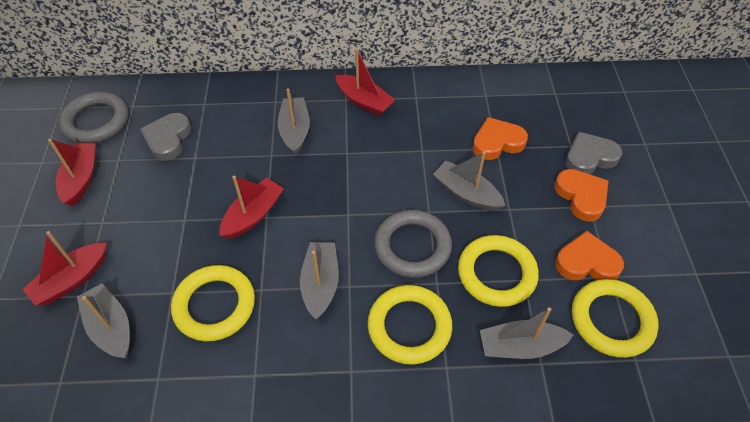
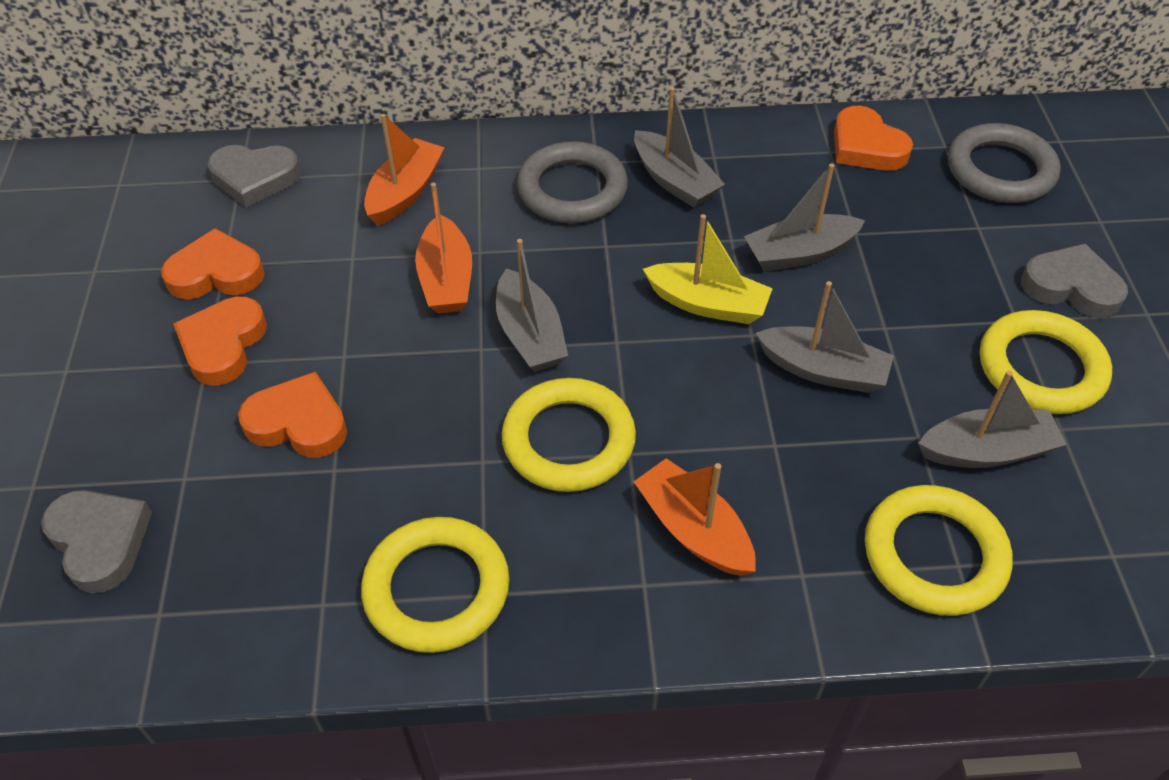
grey heart: [140,113,191,161] [565,132,622,174] = 2 -> [41,490,152,593] [208,145,301,208] [1021,244,1128,318] = 3
orange boat: none = 0 -> [364,114,445,226] [415,182,472,314] [634,458,756,576] = 3
orange heart: [473,117,528,160] [555,169,608,222] [555,231,624,280] = 3 -> [161,228,265,299] [173,297,267,386] [238,372,347,458] [834,106,913,171] = 4
red boat: [22,231,107,306] [48,139,96,206] [220,175,284,239] [335,49,395,116] = 4 -> none = 0
yellow boat: none = 0 -> [643,214,773,324] = 1

